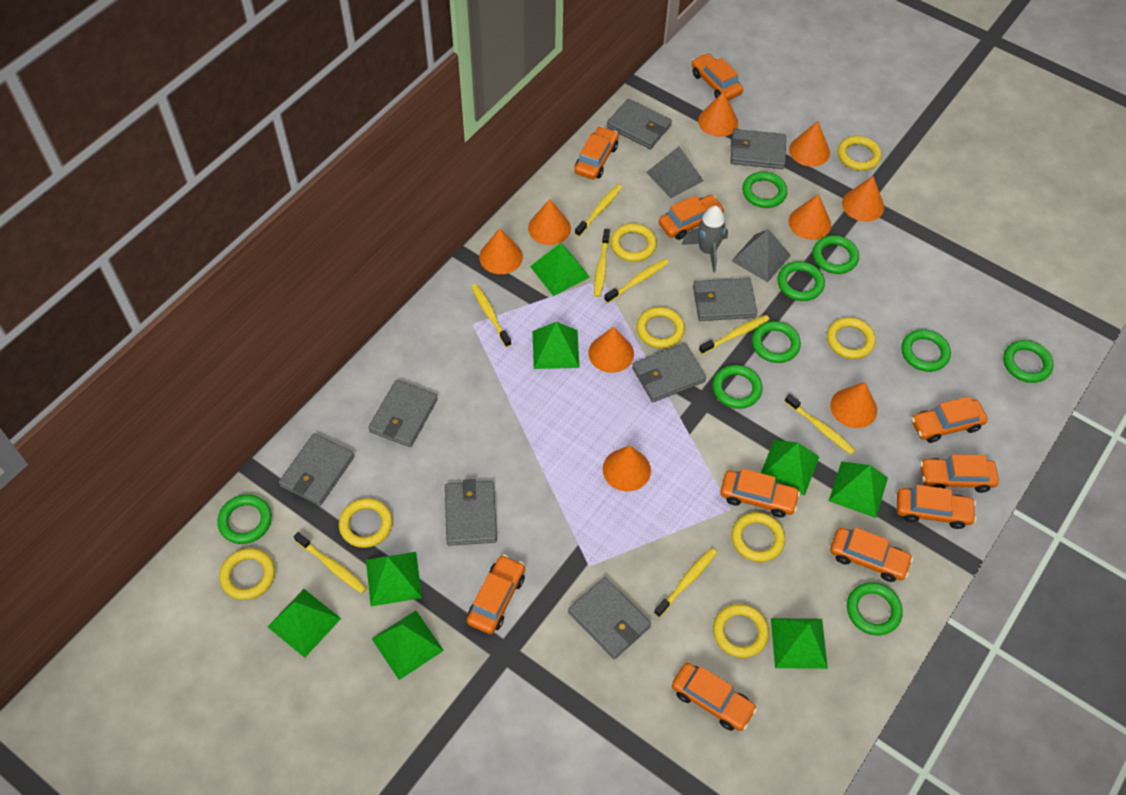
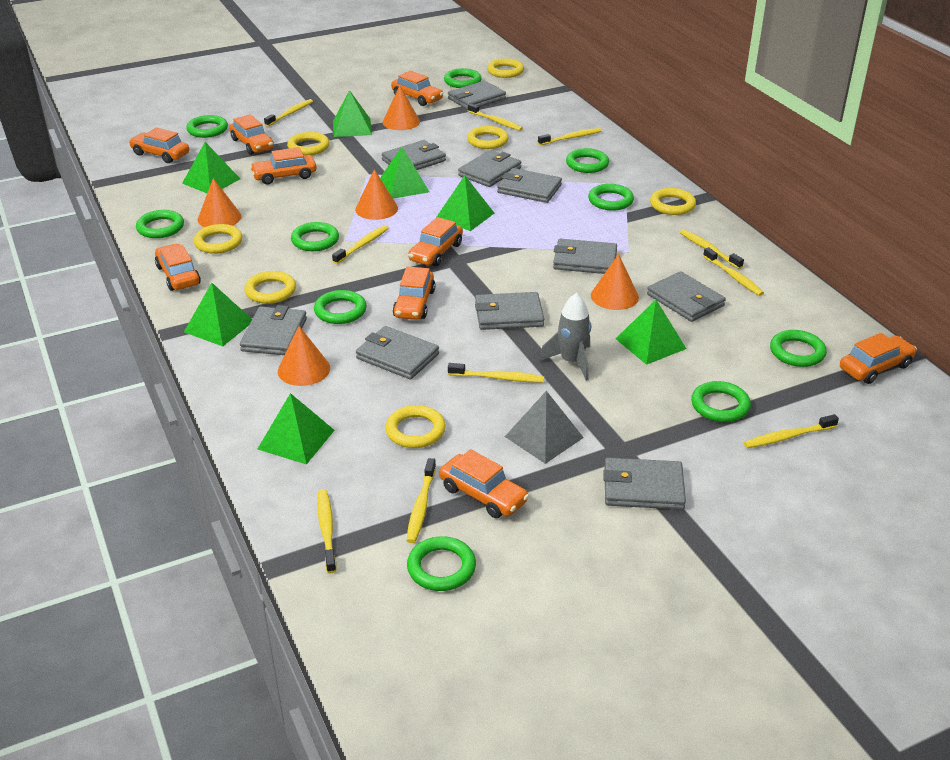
green pyramid: [268,589,341,658] [366,552,422,606] [372,611,444,680] [530,243,590,296] [533,322,580,369] [761,440,819,496] [771,618,828,669] [829,461,888,518] = 8 -> [182,142,240,193] [184,283,252,346] [258,393,334,465] [333,90,372,137] [380,147,429,199] [437,175,494,231] [616,300,687,365] = 7
green ring: [217,494,272,544] [712,365,762,409] [742,172,787,208] [752,321,801,363] [777,261,825,301] [813,235,859,274] [847,582,903,635] [901,329,951,372] [1003,340,1054,383] = 9 -> [136,210,184,238] [186,115,228,138] [291,222,339,251] [314,290,367,324] [407,536,476,591] [444,68,482,88] [566,148,609,173] [588,184,634,211] [691,381,751,422] [770,330,827,367] = 10
grey pyramid: [646,147,703,198] [732,229,791,282] = 2 -> [505,391,584,464] = 1
grey wallet: [279,434,354,506] [368,380,438,447] [445,479,497,546] [568,577,651,659] [607,99,672,149] [632,343,706,402] [693,278,757,321] [730,129,786,169] = 8 -> [240,305,307,355] [356,326,439,379] [382,140,446,170] [448,81,506,110] [458,150,521,187] [475,292,544,330] [497,168,562,203] [553,239,617,274] [603,458,686,510] [647,271,726,322] = 10
orange car: [467,555,525,634] [574,126,618,180] [659,195,725,240] [672,663,757,731] [692,53,743,101] [720,468,800,517] [830,527,913,582] [897,485,976,529] [911,396,988,443] [920,454,999,493] = 10 -> [129,127,189,163] [155,244,201,291] [230,114,274,155] [250,147,317,185] [391,70,444,106] [393,267,435,320] [408,217,463,266] [439,449,529,518] [840,333,917,384] = 9
orange cone: [479,228,523,274] [528,199,571,245] [588,326,634,373] [603,445,651,492] [698,91,738,137] [789,121,830,167] [789,194,831,240] [830,382,877,428] [842,176,884,222] = 9 -> [198,178,241,227] [278,326,330,386] [355,169,398,220] [383,86,420,130] [591,254,639,310] = 5
yellow ring: [219,548,275,600] [339,498,393,548] [610,223,657,262] [636,307,685,348] [713,604,769,658] [731,512,785,562] [827,317,876,359] [838,136,882,171] = 8 -> [194,224,242,254] [245,271,296,304] [287,132,329,155] [385,405,446,448] [467,126,509,149] [487,58,524,78] [650,188,696,215] = 7
yellow toothbrush: [294,532,367,593] [471,284,512,347] [575,184,622,237] [594,229,610,297] [604,259,669,303] [654,548,717,617] [699,315,770,354] [785,394,856,455] = 8 -> [264,99,313,127] [317,489,336,573] [332,225,389,264] [406,458,436,543] [448,363,544,383] [468,103,523,131] [538,128,601,145] [680,230,744,269] [703,247,764,296] [744,414,839,448] = 10

